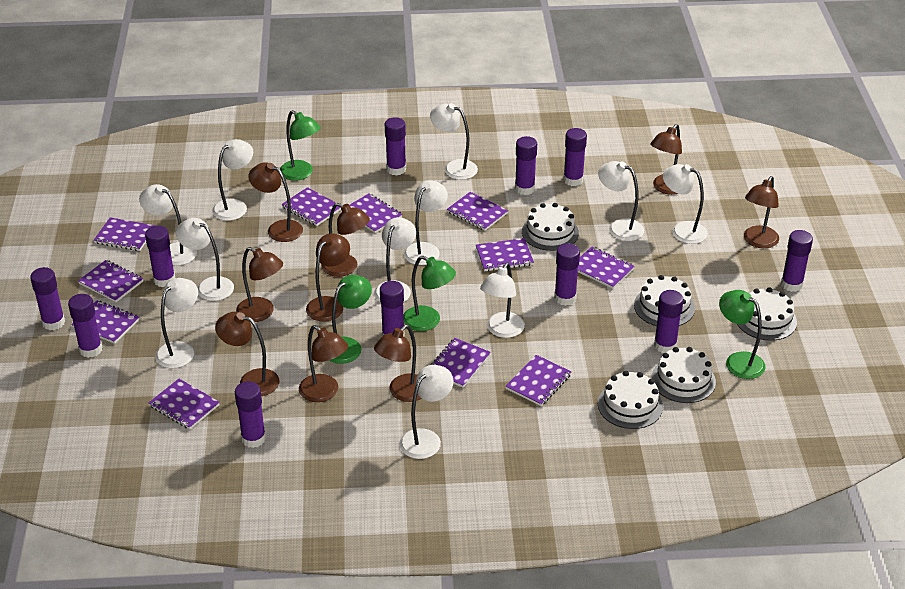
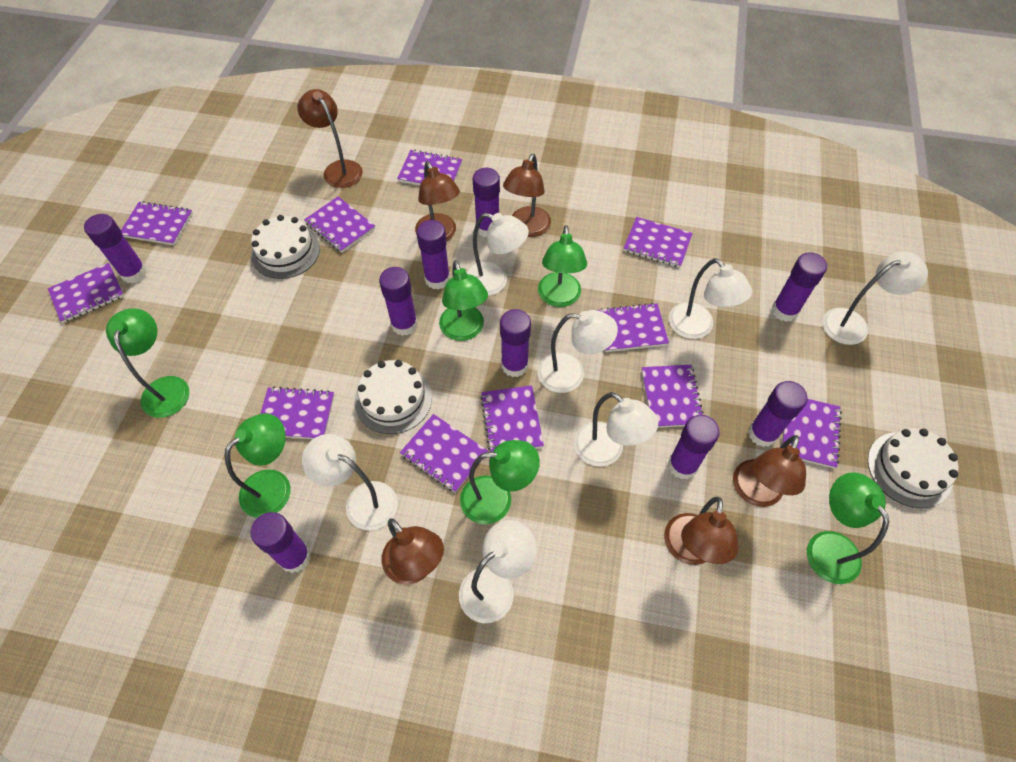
brown lamp: [215,312,279,396] [236,247,283,322] [248,162,303,242] [299,325,348,402] [306,233,350,322] [321,203,370,277] [374,325,422,402] [650,124,682,195] [744,176,779,248] = 9 -> [297,89,363,188] [381,518,444,585] [415,161,460,241] [503,154,551,237] [664,497,739,565] [733,435,806,507] = 6
green lamp: [280,110,321,181] [329,275,372,364] [403,256,456,331] [719,290,765,379] = 4 -> [106,308,189,418] [225,413,291,518] [439,260,488,341] [460,440,540,524] [538,225,587,307] [807,472,889,584] = 6
purple glue stick: [30,267,65,330] [68,294,103,358] [145,226,175,287] [235,381,266,448] [380,281,404,336] [385,117,406,176] [515,136,537,195] [554,243,580,306] [563,128,587,186] [654,290,684,353] [781,230,813,292] = 11 -> [84,214,147,283] [251,512,311,573] [379,267,418,336] [416,220,450,290] [473,168,500,237] [500,309,531,377] [668,415,720,479] [748,381,808,447] [772,252,827,322] = 9
white cake: [522,203,579,251] [598,371,663,429] [634,275,695,326] [651,347,716,403] [737,287,797,341] = 5 -> [251,215,320,279] [355,360,432,434] [868,428,958,508] = 3
white lamp: [139,184,197,266] [155,278,198,368] [176,218,234,301] [212,139,253,221] [374,217,416,303] [399,365,453,459] [404,180,448,265] [430,103,478,180] [480,263,525,338] [598,161,644,241] [663,164,708,244] = 11 -> [302,434,398,530] [459,520,537,623] [466,213,529,296] [538,310,618,393] [574,392,658,467] [669,258,752,339] [822,251,928,345] = 7

